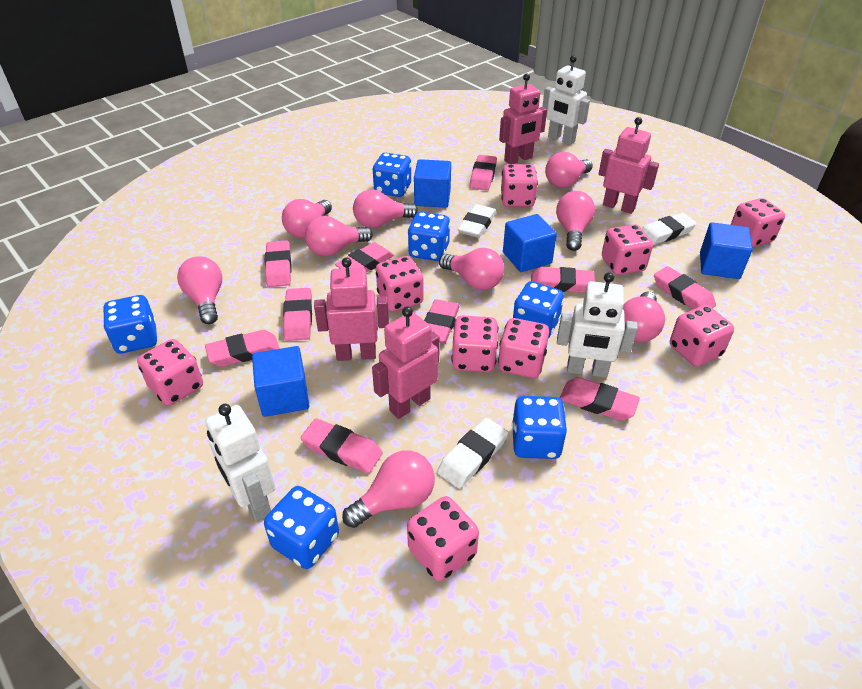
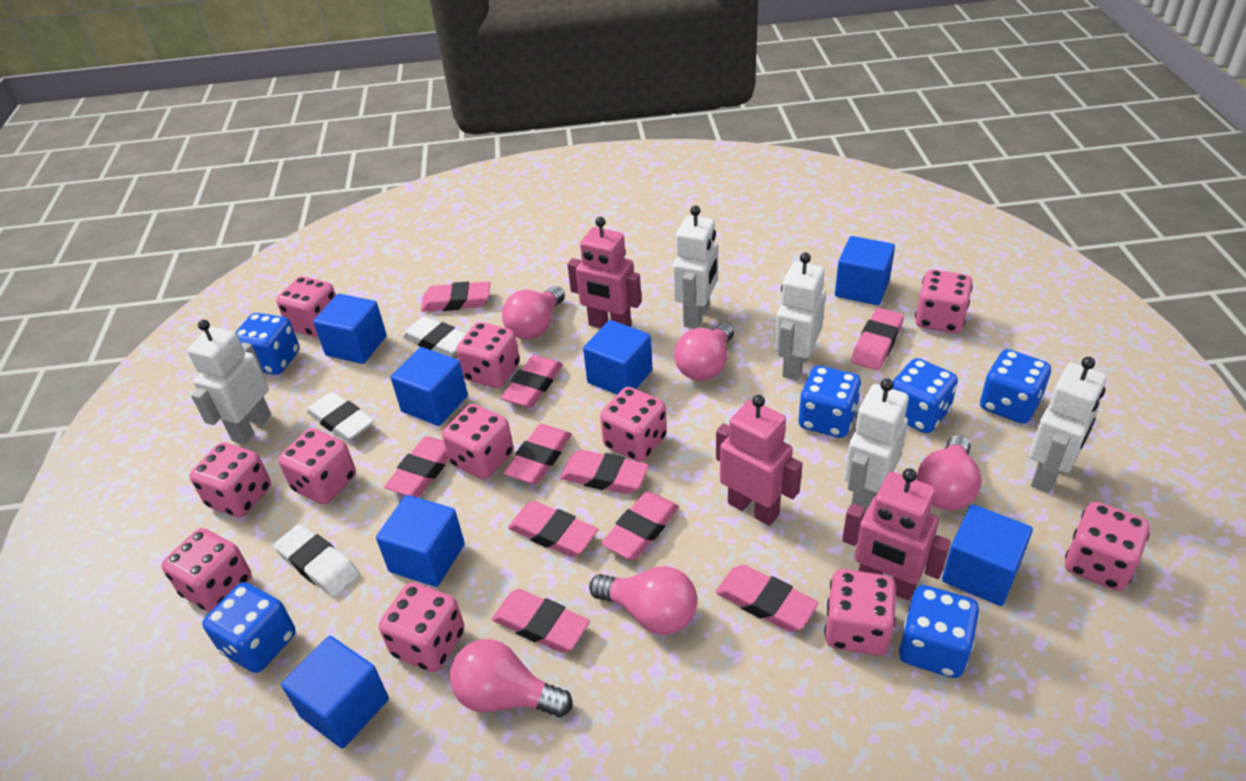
blue cube: [252,346,309,417] [414,159,451,208] [503,214,557,272] [700,222,753,279] = 4 -> [281,636,389,748] [313,294,387,364] [376,495,465,587] [391,347,468,426] [583,320,652,395] [835,236,895,305] [942,504,1033,606] = 7
pink dice: [137,339,203,406] [376,256,424,311] [407,496,479,581] [451,315,498,372] [498,318,549,378] [501,164,538,207] [602,224,653,275] [670,305,734,366] [731,198,785,247] = 9 -> [162,528,252,612] [190,442,271,517] [276,276,336,337] [278,428,356,504] [379,582,465,672] [442,404,513,479] [456,322,520,388] [600,387,667,462] [824,569,896,656] [915,270,973,333] [1065,502,1150,591] = 11
pink light bulb: [177,256,222,324] [282,199,332,238] [305,216,373,256] [342,450,435,528] [353,190,418,228] [439,248,504,290] [545,152,593,188] [556,191,595,251] [623,292,665,342] = 9 -> [450,639,573,717] [502,286,565,340] [589,566,697,635] [674,322,734,381] [916,435,982,510] = 5
pink robot: [314,257,389,361] [372,306,440,419] [499,74,547,164] [598,117,659,214] = 4 -> [567,217,642,328] [716,395,802,526] [842,468,951,601] = 3
white robot: [205,404,275,521] [542,55,590,145] [557,272,638,378] = 3 -> [187,320,271,444] [673,206,718,328] [775,252,826,380] [844,379,909,513] [1029,357,1107,493] = 5

